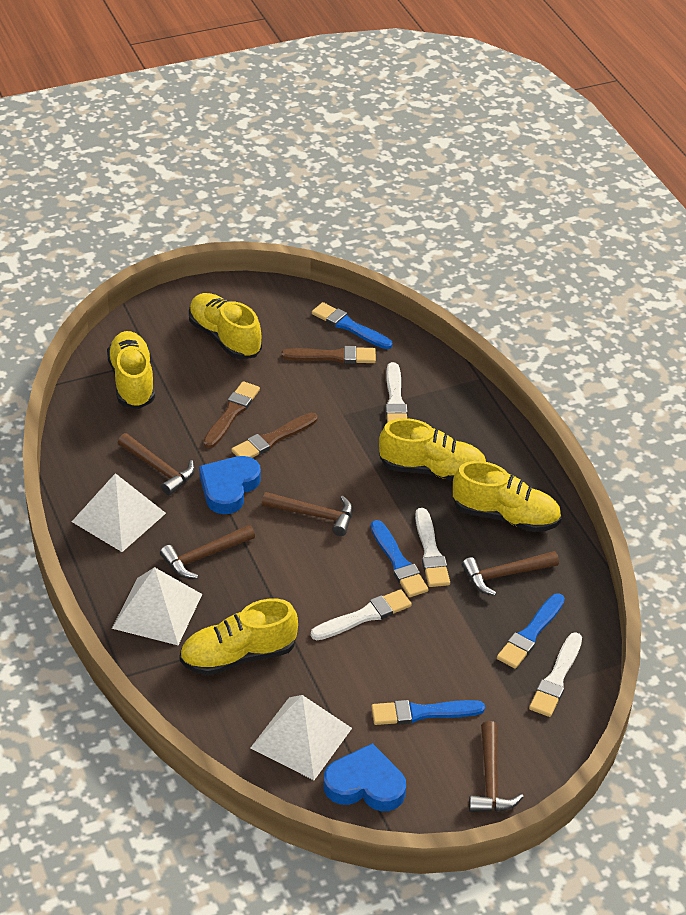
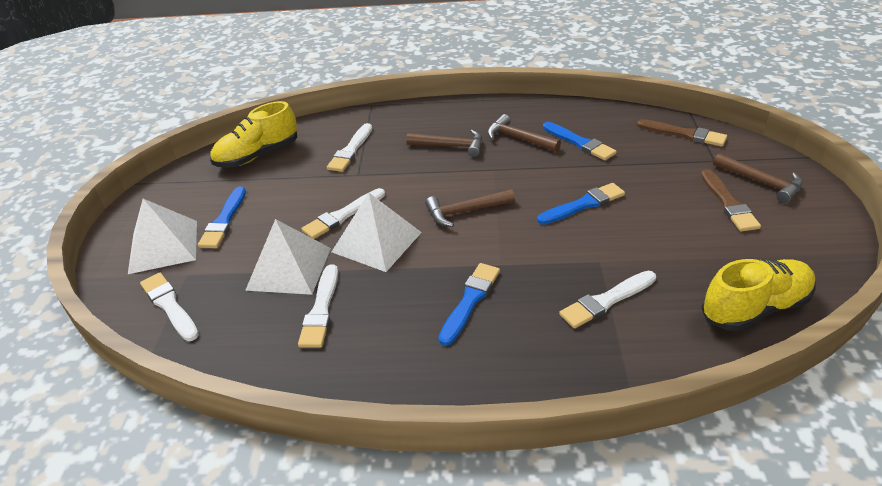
blue heart: [199,456,261,514] [324,743,406,811] = 2 -> none = 0
brown brush: [203,381,260,448] [231,413,318,458] [281,346,376,364] = 3 -> [637,119,727,147] [701,169,761,231] = 2
brown hammer: [118,433,195,495] [160,525,255,579] [262,492,353,536] [462,551,559,596] [469,721,524,812] = 5 -> [406,130,482,157] [425,189,515,227] [487,114,561,152] [713,153,803,203] = 4
white brush: [311,589,412,640] [385,362,408,423] [415,508,450,587] [529,632,582,717] = 4 -> [140,273,199,341] [298,265,338,348] [301,188,385,239] [327,123,372,172] [559,271,656,328] = 5
yellow shoe: [107,331,155,409] [179,599,298,676] [189,293,262,359] [379,418,486,481] [453,461,562,532] = 5 -> [210,101,297,168] [701,259,816,331] = 2

